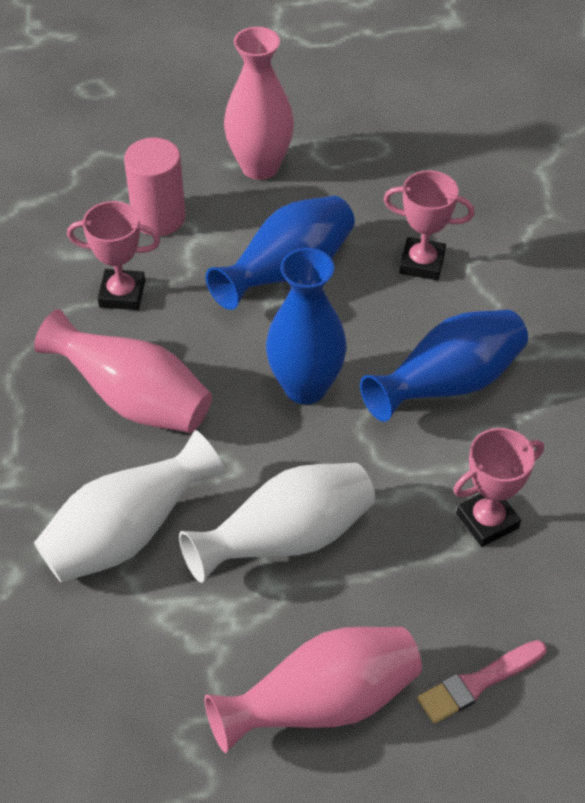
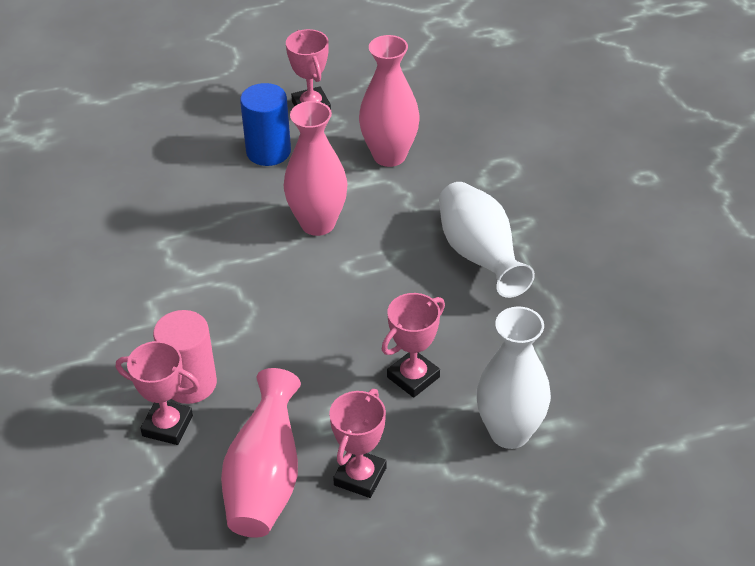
blue cylinder: none = 0 -> [240,83,291,166] = 1
blue vase: [206,196,355,310] [266,248,347,404] [360,310,528,422] = 3 -> none = 0
pink brush: [417,640,547,724] = 1 -> none = 0
pink trophy: [67,201,160,310] [383,170,475,280] [453,428,544,547] = 3 -> [116,341,200,445] [286,29,331,109] [329,389,387,498] [382,293,445,398] = 4

